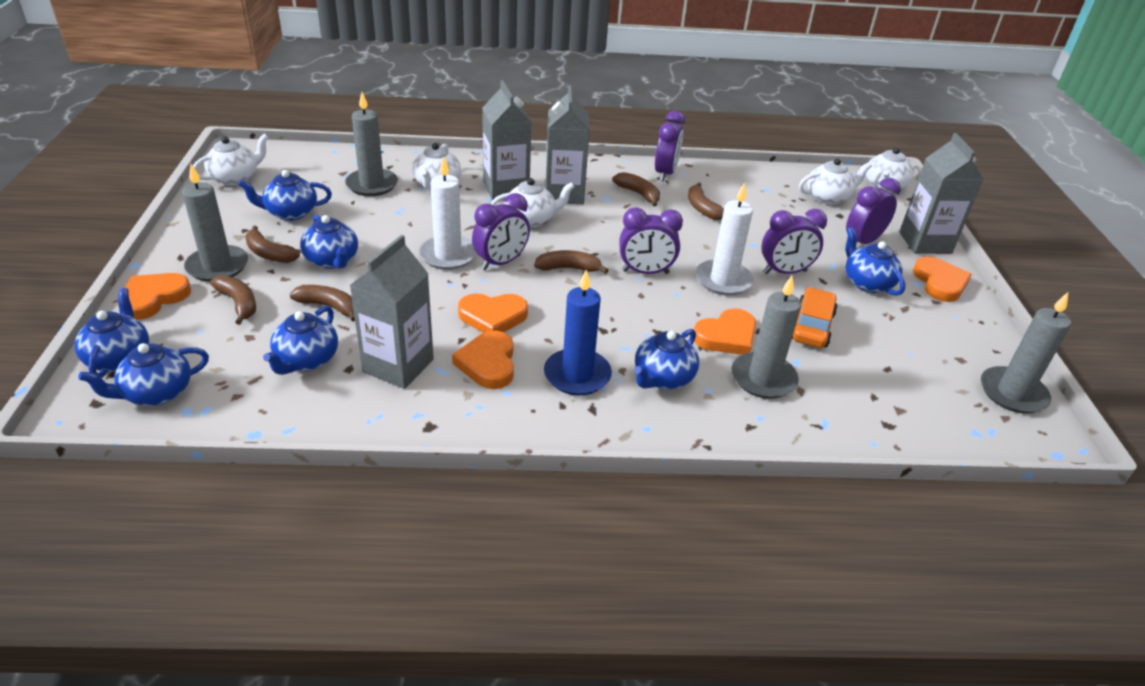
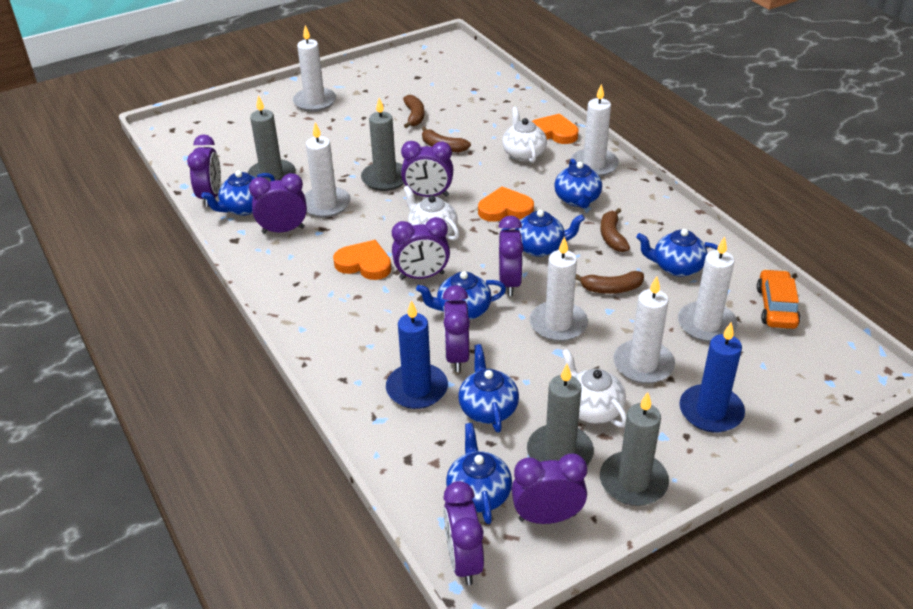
blue candle: [544,270,612,395] = 1 -> [386,300,448,409] [679,322,745,433] = 2
brown banana: [210,275,256,325] [245,226,300,263] [290,285,355,321] [534,250,609,274] [612,172,660,207] [688,182,724,220] = 6 -> [403,95,424,128] [422,126,471,152] [576,271,644,294] [601,208,630,252] = 4
grey carton: [349,235,434,389] [482,80,531,201] [545,85,590,204] [899,133,984,254] = 4 -> none = 0
orange heart: [118,273,191,320] [452,331,514,389] [458,293,528,333] [694,308,756,355] [913,256,972,302] = 5 -> [333,240,391,280] [478,187,534,222] [532,114,578,144] = 3
purple clock: [472,193,530,270] [619,207,683,274] [655,111,685,182] [761,209,827,274] [846,178,901,244] = 5 -> [187,134,221,207] [249,173,307,234] [392,217,450,279] [401,141,454,197] [443,285,470,372] [443,481,484,585] [499,215,523,296] [511,454,587,524] = 8
white candle: [419,156,476,270] [696,183,754,295] = 2 -> [293,25,336,112] [304,122,350,218] [529,236,588,342] [570,84,619,177] [613,276,675,384] [678,237,738,342] = 6
white teapot: [193,134,269,185] [412,143,461,190] [491,178,575,228] [799,158,872,204] [866,147,913,192] = 5 -> [403,185,459,241] [502,107,547,163] [562,349,627,428] = 3

